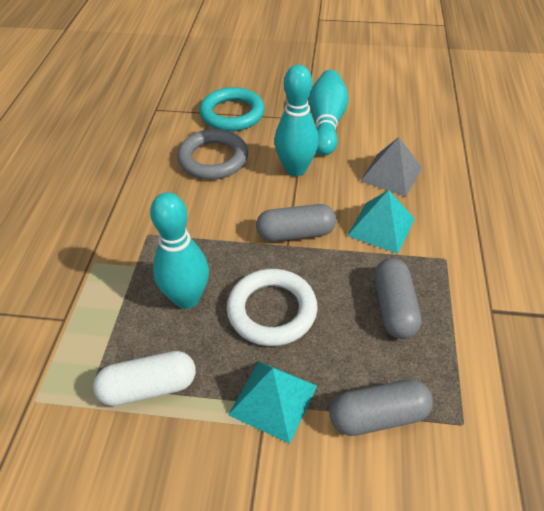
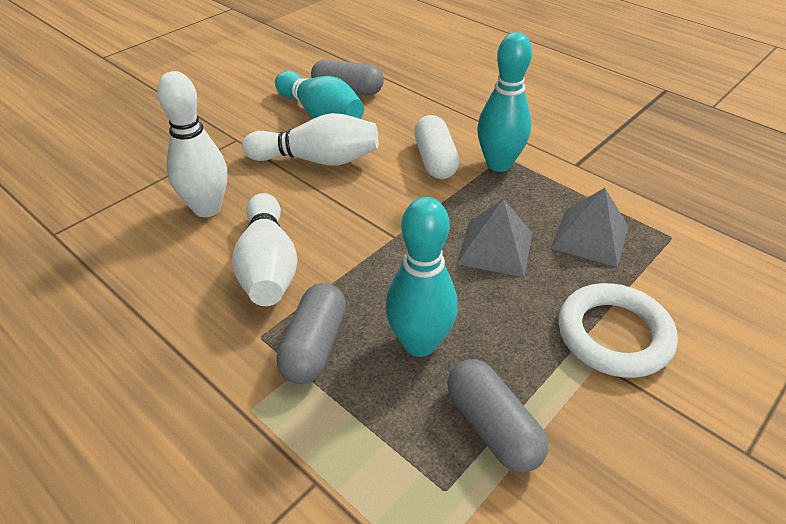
grey pyramid: [360,137,422,197] = 1 -> [457,199,532,277] [551,188,629,267] = 2
grey ring: [177,129,248,180] = 1 -> none = 0
turquoise pyramid: [228,361,317,444] [347,190,415,254] = 2 -> none = 0
turquoise ring: [199,87,265,131] = 1 -> none = 0
white bowling pin: none = 0 -> [157,71,227,217] [232,193,298,306] [242,113,378,166] = 3

